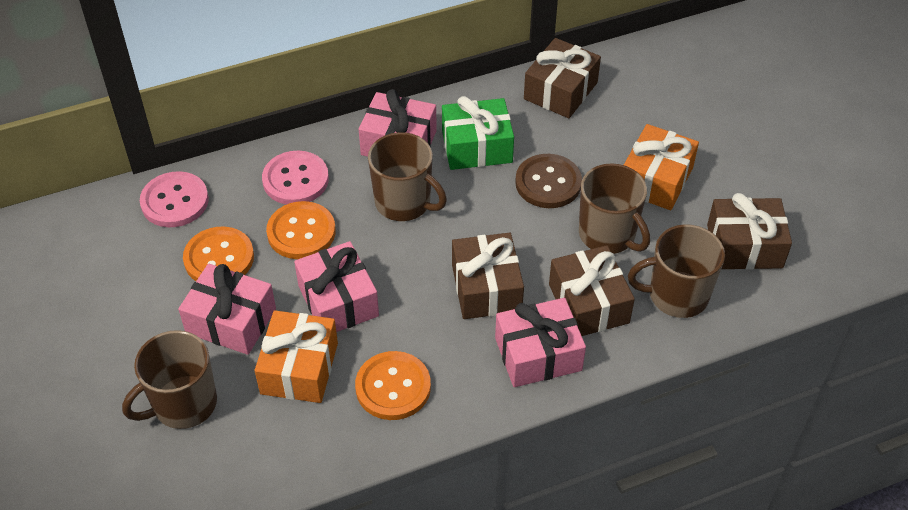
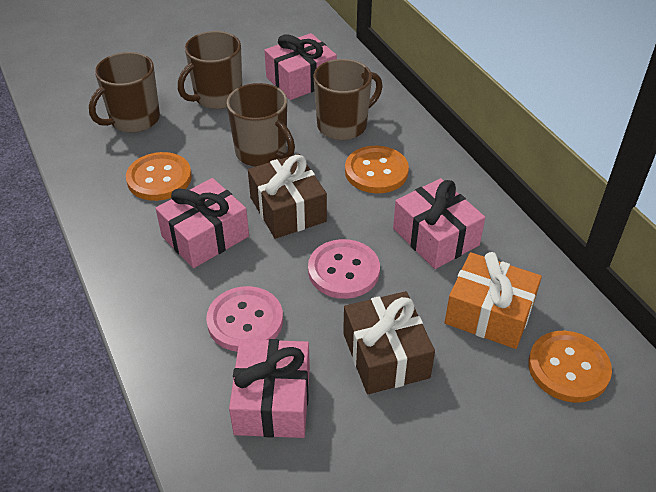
brown button: [515,154,582,208] = 1 -> none = 0
brown gift: [452,233,524,319] [524,38,601,118] [549,245,635,336] [707,193,792,270] = 4 -> [248,154,327,239] [343,291,435,394] = 2
green gift: [442,96,514,170] = 1 -> none = 0
orange gift: [255,310,338,403] [624,124,699,210] = 2 -> [445,252,542,349] = 1

